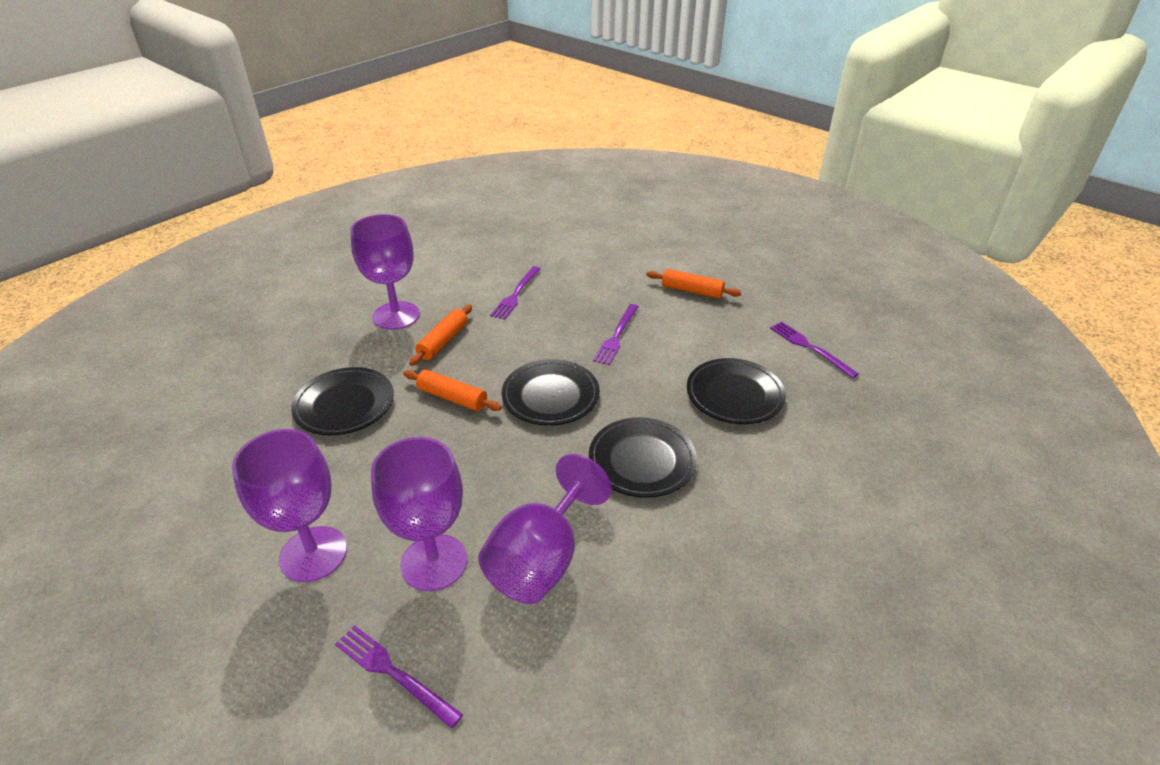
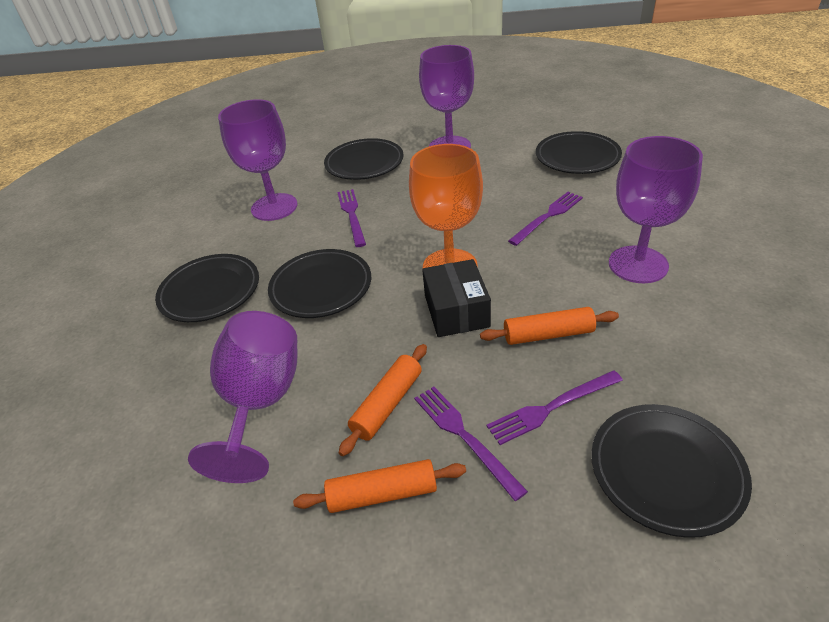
black box: none = 0 -> [422,259,491,337] = 1
black plate: [291,367,394,435] [502,359,600,426] [589,417,697,498] [687,358,786,424] = 4 -> [155,254,259,322] [268,249,371,318] [324,138,404,180] [536,131,622,174] [591,404,752,538] = 5
orange goblet: none = 0 -> [409,144,483,268] = 1

